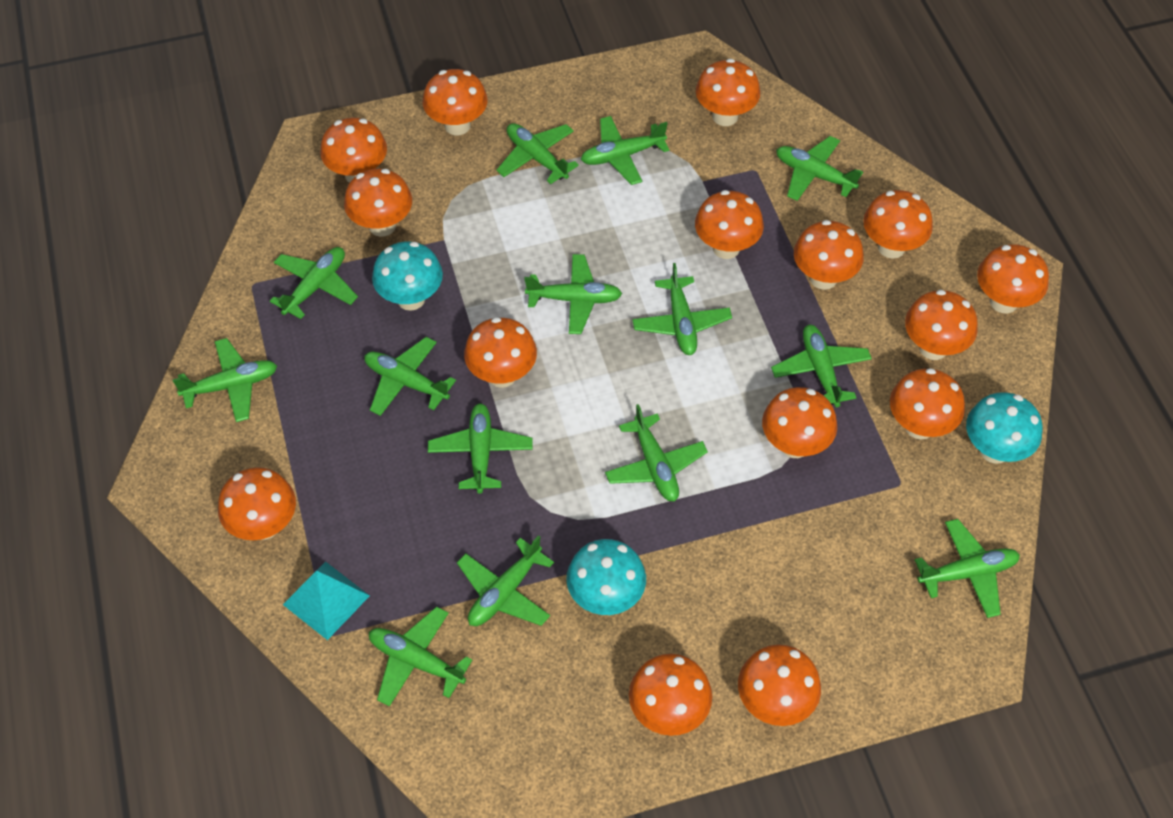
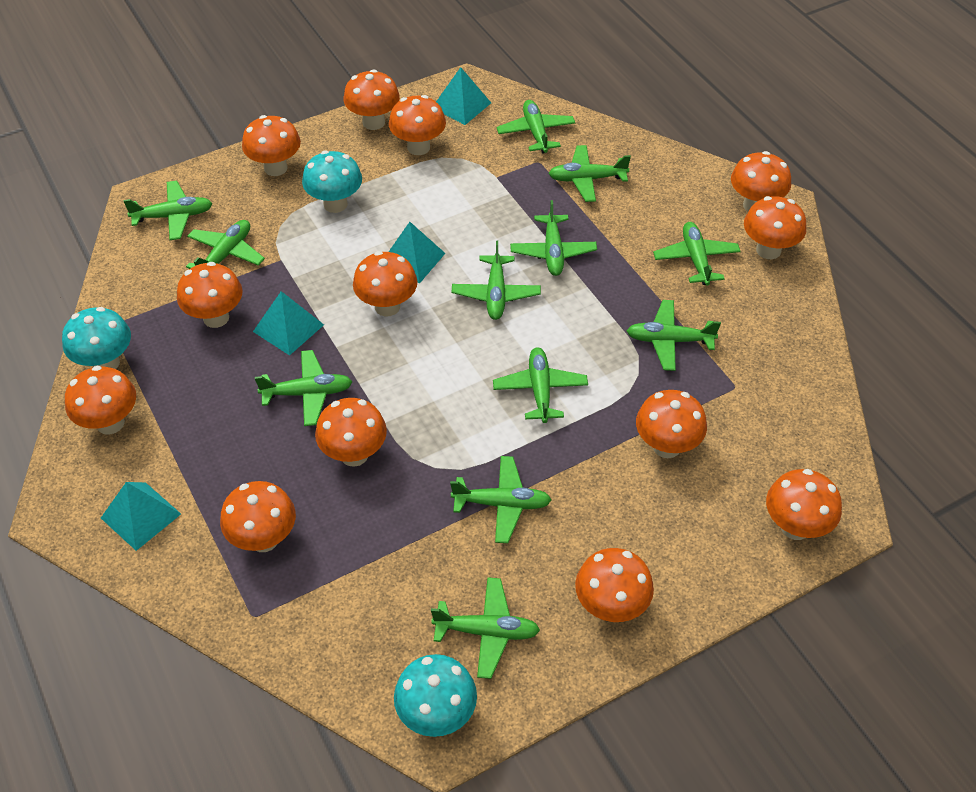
green plane: [173,338,277,422] [270,247,358,319] [364,337,456,416] [369,607,472,707] [428,403,533,494] [457,535,554,626] [496,123,579,184] [524,254,622,334] [581,116,669,185] [605,404,708,501] [632,263,732,355] [771,325,872,407] [776,136,863,201] [915,519,1020,618] = 14 -> [123,181,212,240] [186,220,265,269] [255,350,352,426] [431,577,540,679] [450,456,551,543] [452,240,541,320] [493,347,588,423] [496,100,575,154] [510,200,597,276] [548,145,631,202] [627,300,721,371] [653,222,741,286] = 12
orange mushroom: [218,467,296,540] [320,118,387,183] [344,169,412,237] [423,69,487,135] [464,317,537,388] [629,654,712,736] [695,190,764,259] [696,59,760,126] [738,645,821,726] [762,387,837,458] [794,220,864,290] [863,190,933,259] [890,368,965,440] [905,290,977,360] [977,244,1049,313] = 15 -> [65,366,136,435] [177,262,243,328] [220,481,296,552] [242,115,301,176] [315,398,387,467] [343,69,400,130] [353,251,417,317] [389,95,446,155] [575,548,654,622] [636,390,707,458] [731,151,791,211] [744,196,806,259] [766,469,842,540] = 13
turquoise pyramid: [283,562,370,640] = 1 -> [101,482,181,551] [253,291,324,355] [389,222,445,284] [436,67,491,125] = 4

